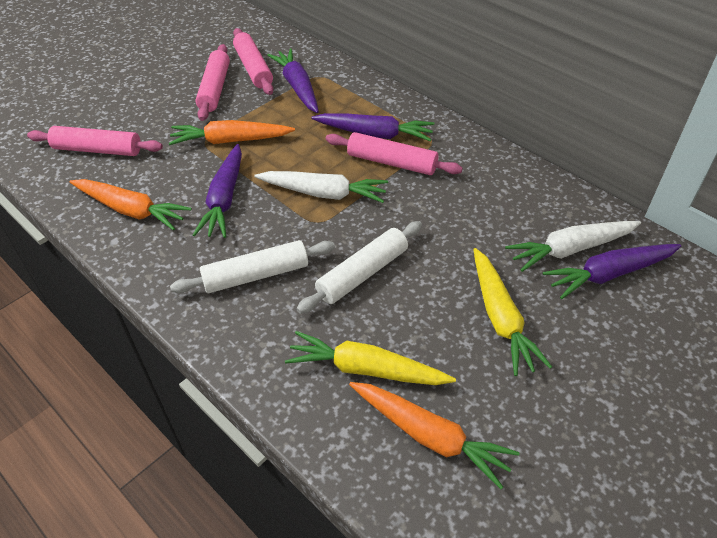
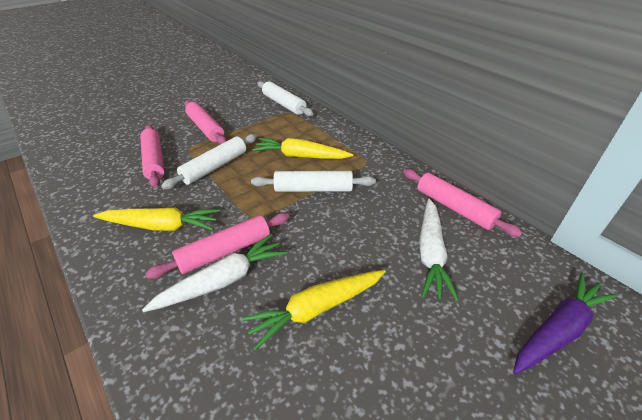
orange carrot: [69,179,192,230] [169,120,295,145] [349,382,520,489] = 3 -> none = 0
purple carrot: [193,144,242,238] [267,49,319,113] [311,113,434,141] [543,244,681,299] = 4 -> [513,273,618,374] = 1
white rolling pin: [170,240,335,293] [297,221,422,314] = 2 -> [161,134,257,190] [251,171,376,192] [257,81,313,116] = 3
yellow carrot: [285,331,456,385] [473,248,552,376] = 2 -> [93,207,220,231] [242,270,386,350] [252,138,353,159] = 3

